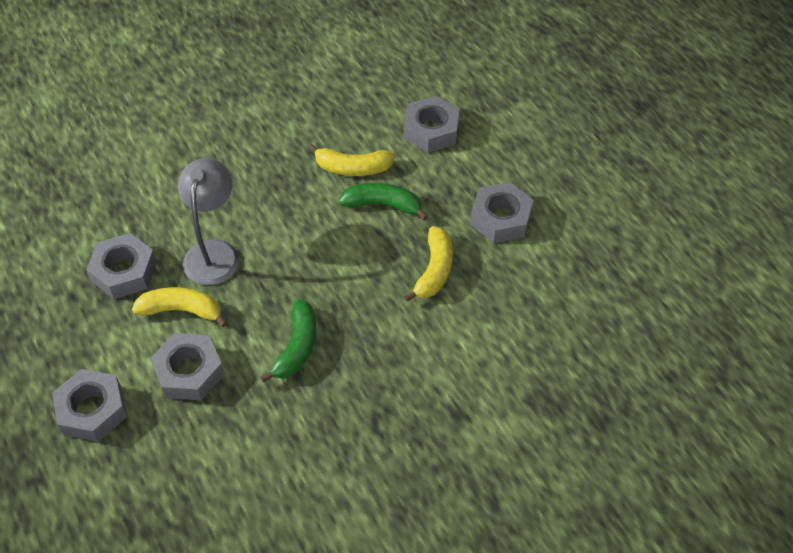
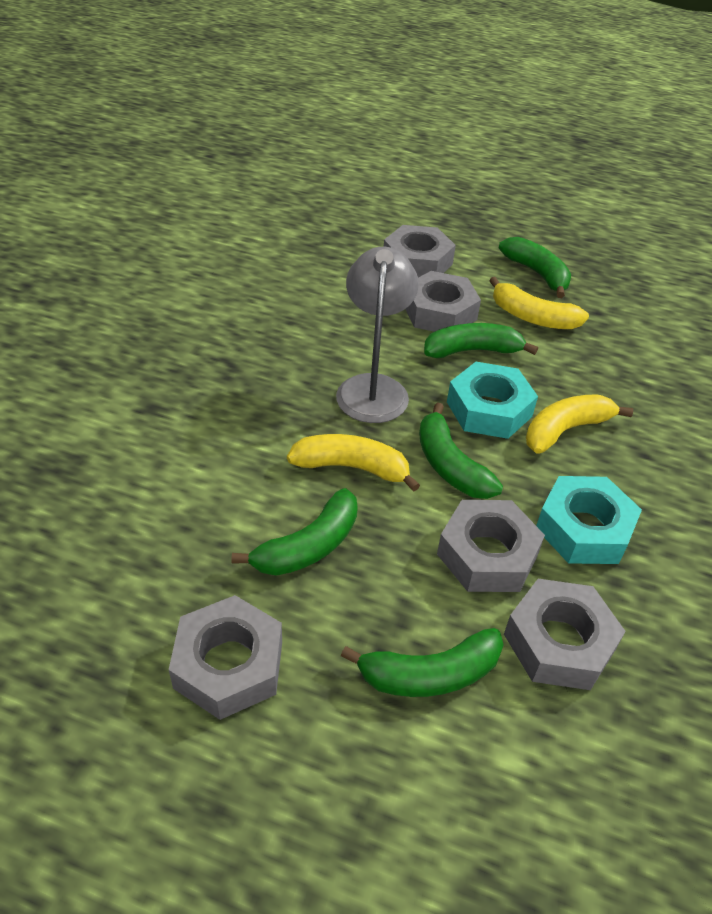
green banana: [260,299,316,383] [339,183,428,220] = 2 -> [232,488,358,576] [341,628,504,697] [419,402,503,499] [424,323,538,358] [499,237,571,298] = 5
turquoise nut: none = 0 -> [447,362,538,439] [536,476,642,564] = 2

